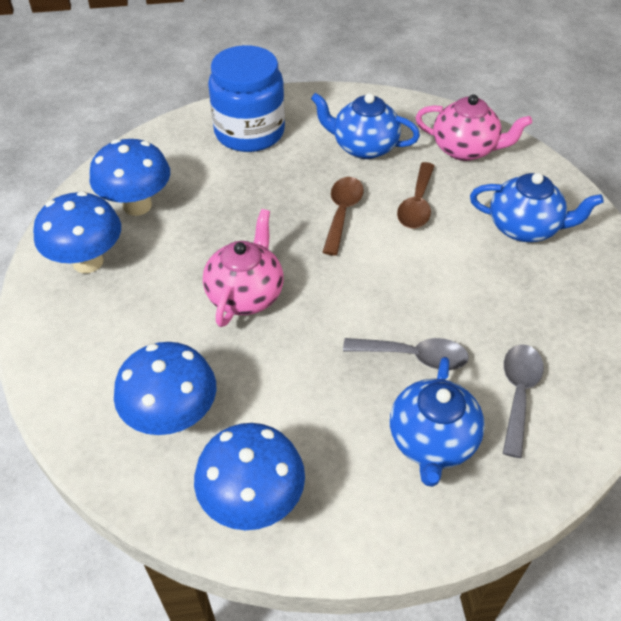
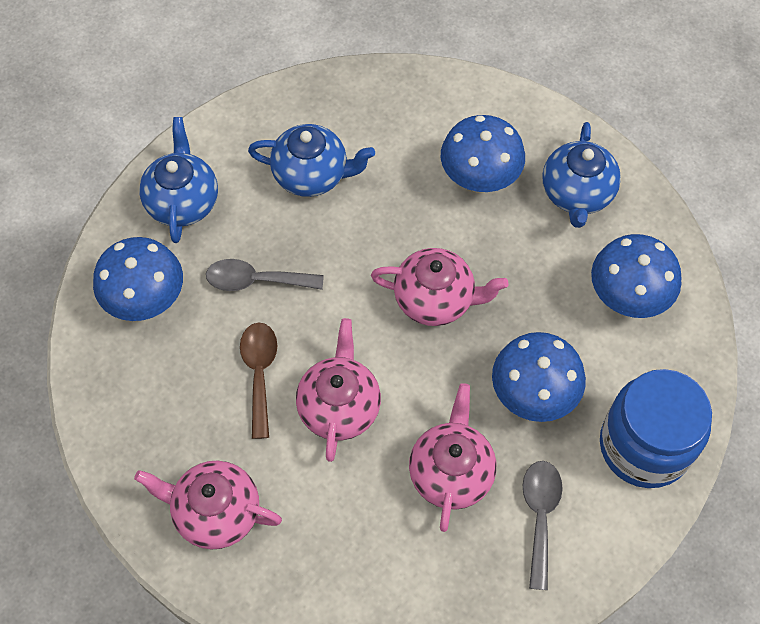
brown spoon: [323,177,364,256] [397,162,435,228] = 2 -> [240,323,277,439] = 1
pink teapot: [203,209,283,327] [415,95,532,161] = 2 -> [134,461,282,550] [296,318,381,462] [371,248,509,326] [409,383,496,532] = 4

